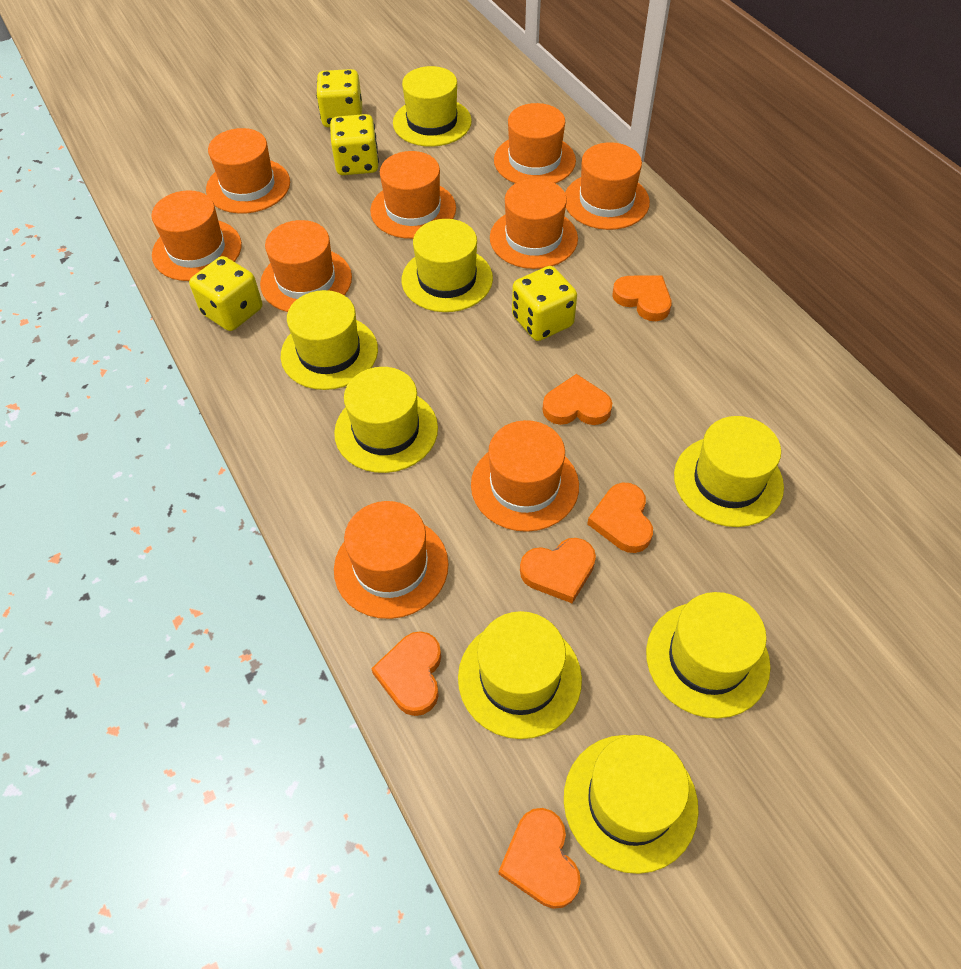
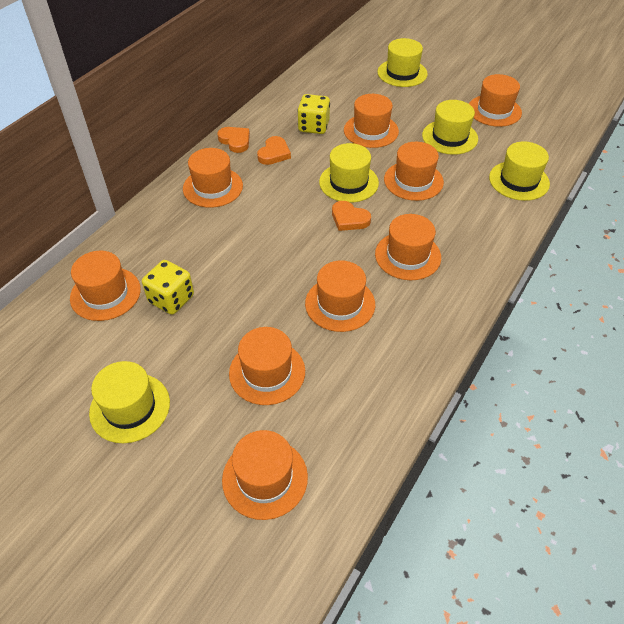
orange heart: [371,631,441,716] [498,808,581,909] [520,538,596,603] [542,374,612,425] [587,482,653,553] [612,275,671,321] = 6 -> [217,127,250,153] [257,136,291,165] [332,201,371,231] = 3
yellow dice: [189,256,262,331] [316,69,362,128] [330,114,379,175] [512,266,577,341] = 4 -> [142,260,194,315] [297,94,330,134] = 2
yellow hat: [281,290,378,390] [334,367,438,473] [393,66,472,147] [402,219,493,312] [458,611,582,739] [564,735,699,874] [646,592,770,719] [674,416,784,527] = 8 -> [89,361,170,443] [319,143,379,203] [377,38,428,87] [422,100,478,155] [489,141,550,201] = 5

